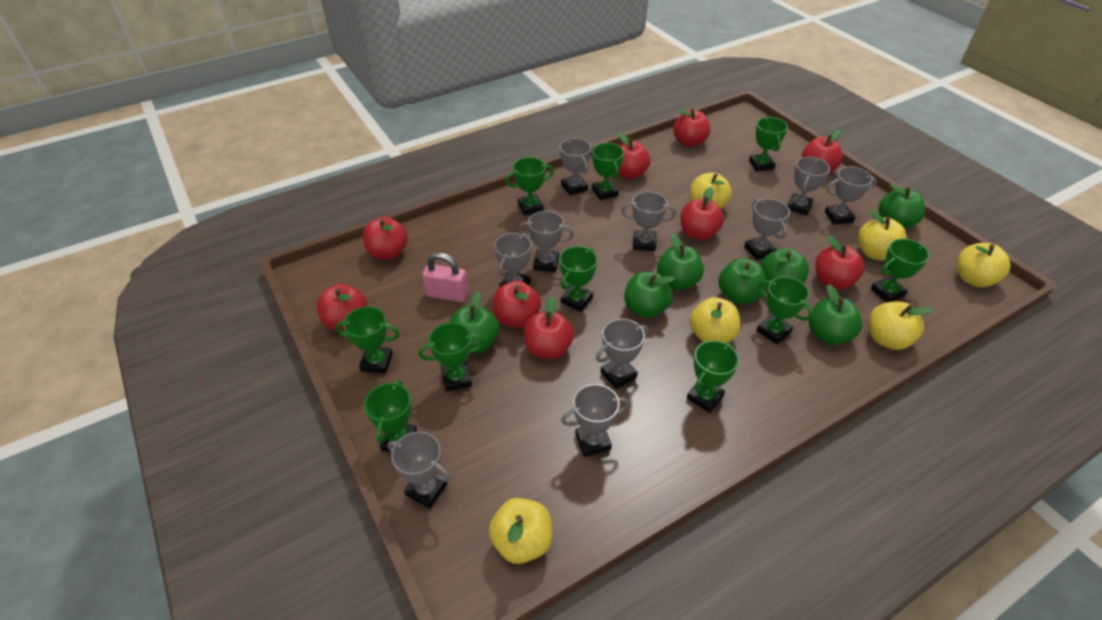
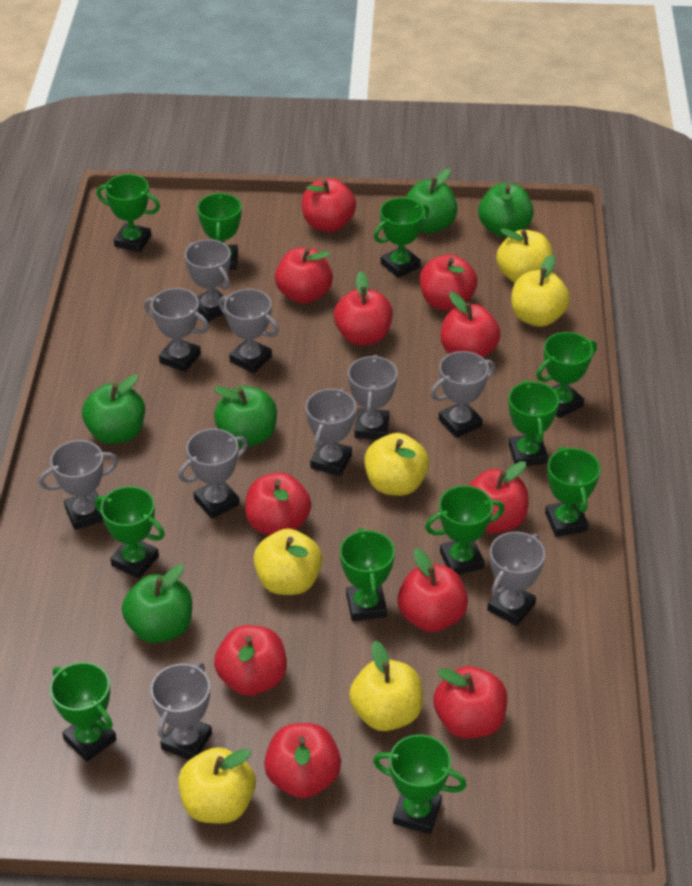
green apple: [450,291,499,353] [624,272,675,318] [657,233,704,290] [718,258,767,304] [761,248,809,286] [809,284,862,345] [878,184,925,228] = 7 -> [82,375,145,444] [122,564,192,643] [214,386,277,447] [405,168,457,234] [478,183,534,237] = 5
green trophy: [335,306,400,373] [364,380,417,452] [418,322,484,392] [505,157,554,216] [559,246,597,312] [592,143,624,200] [687,340,739,413] [749,117,788,172] [756,277,813,345] [871,239,929,303] = 10 -> [50,662,117,762] [95,486,165,579] [97,174,160,252] [197,193,242,270] [340,528,395,621] [373,735,467,834] [374,198,429,278] [425,486,504,575] [508,380,559,466] [536,332,597,418] [545,447,600,537] = 11
pink padlock: [422,253,468,302] = 1 -> none = 0
red apple: [316,284,367,331] [363,217,408,260] [493,281,541,328] [524,297,574,359] [618,132,651,180] [673,109,710,147] [681,187,724,240] [802,129,843,173] [815,235,865,290] = 9 -> [214,625,287,696] [245,472,311,535] [264,723,341,798] [275,248,333,304] [302,178,356,232] [334,271,393,345] [397,548,468,632] [420,254,477,311] [433,666,507,739] [441,292,501,358] [468,461,529,533] = 11

